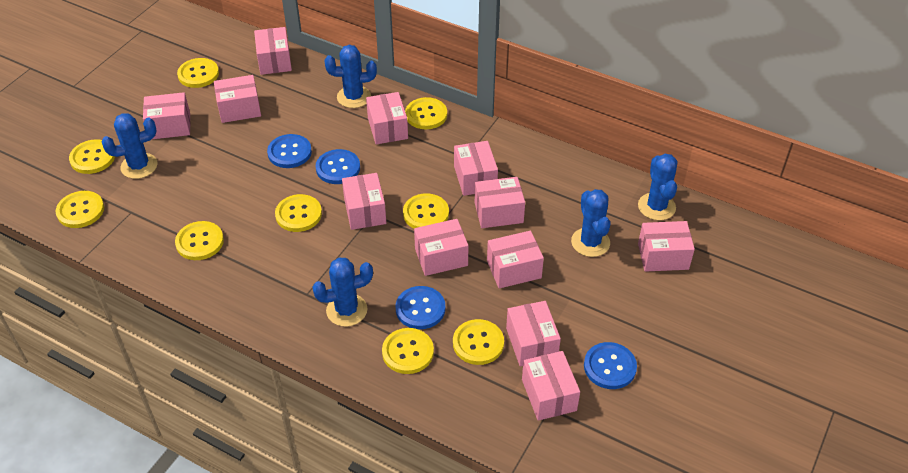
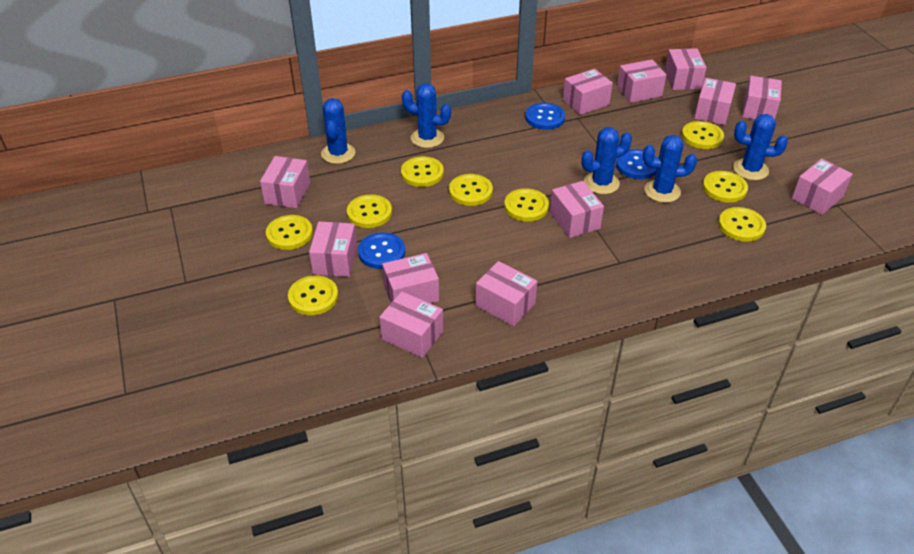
blue button: [267,134,312,168] [315,149,360,184] [395,286,446,329] [584,342,637,389] = 4 -> [358,232,405,269] [525,103,565,130] [616,149,657,179] = 3

